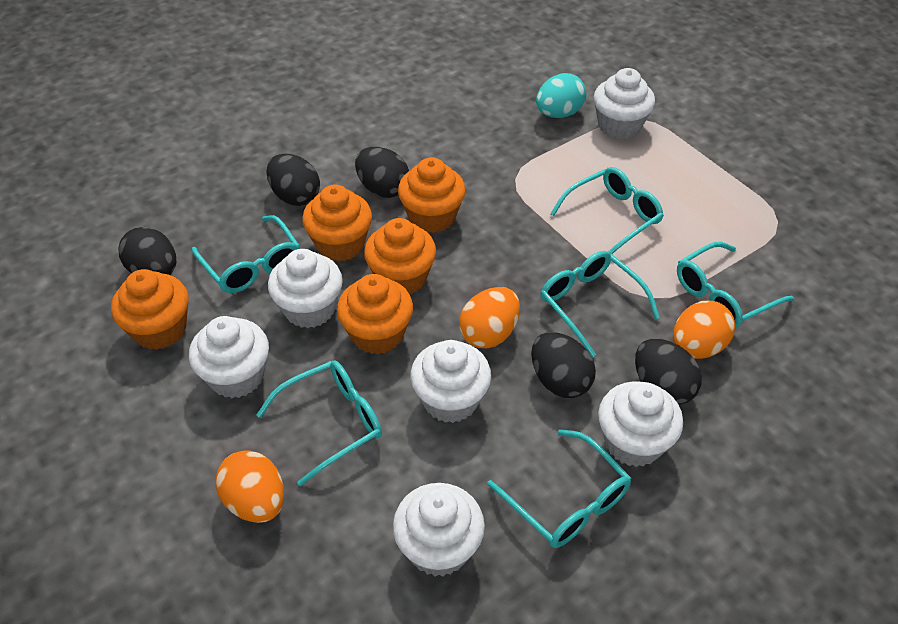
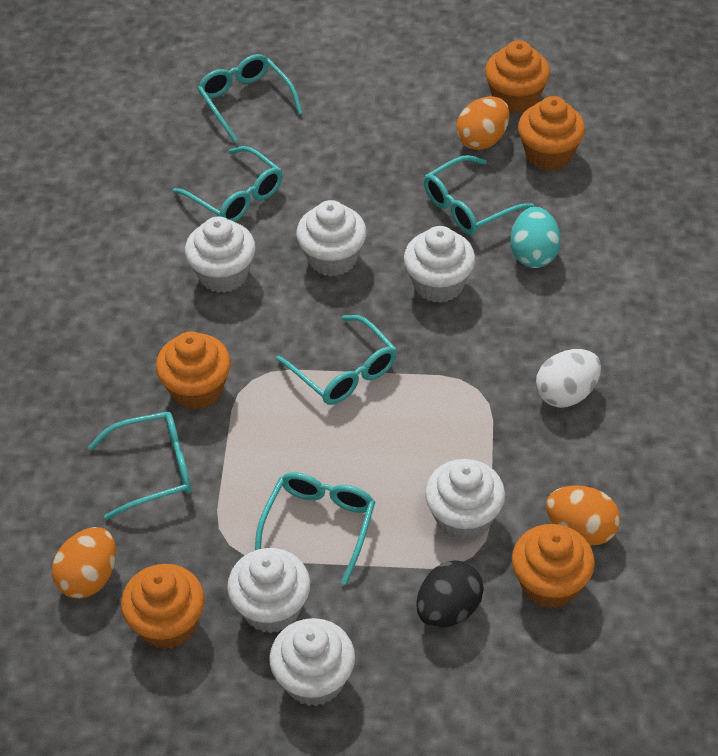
black egg: [118,227,176,275] [266,154,320,206] [355,147,409,198] [531,332,596,398] [635,339,702,405] = 5 -> [416,561,484,628] = 1
white egg: none = 0 -> [536,349,601,408] = 1

